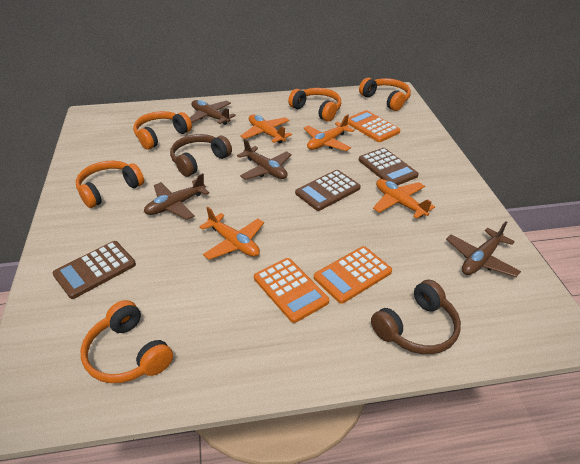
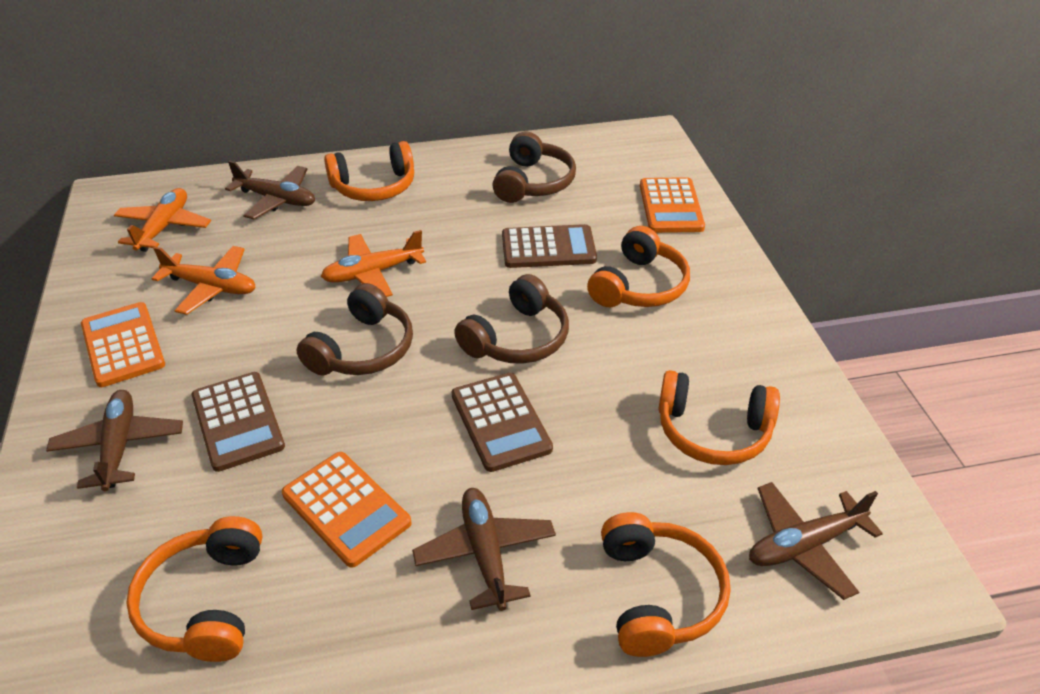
brown headphones: [170,134,232,177] [371,280,461,354] = 2 -> [296,283,413,375] [454,274,569,364] [492,132,576,203] = 3
orange plane: [199,207,264,260] [240,114,292,144] [304,114,354,151] [373,179,435,219] = 4 -> [114,188,211,252] [151,246,256,315] [321,230,426,297] = 3

